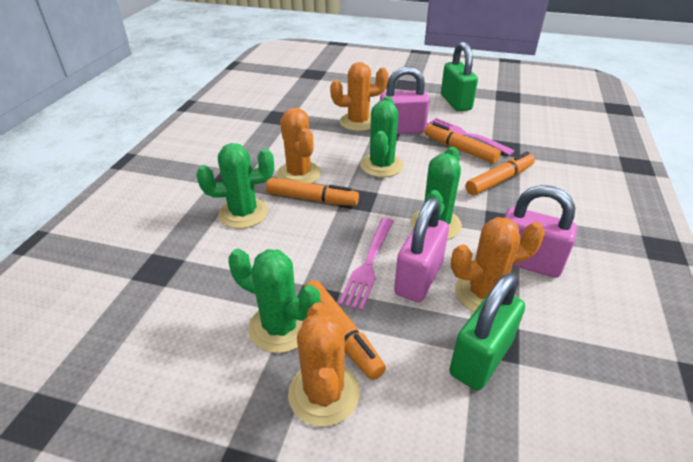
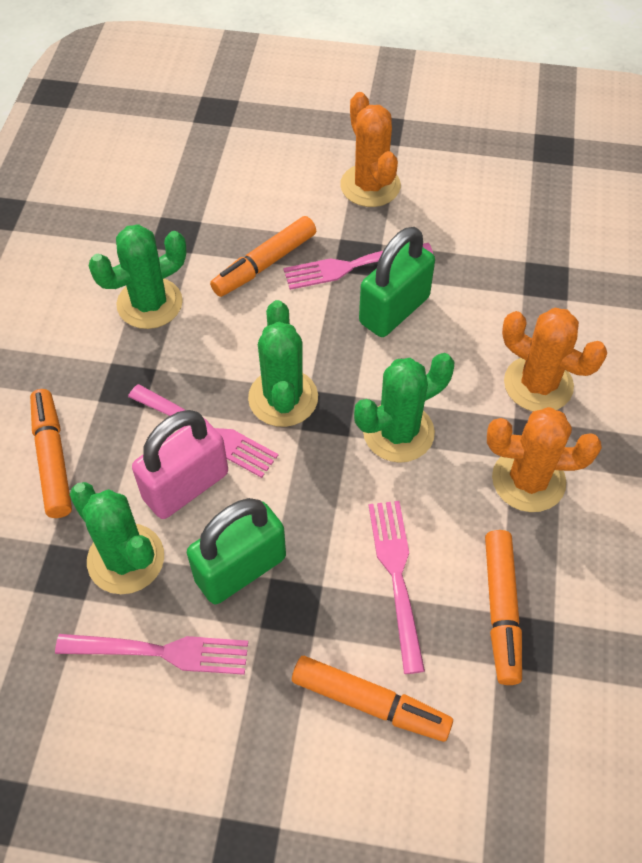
orange cactus: [277,108,321,183] [288,302,360,426] [330,62,389,131] [451,217,545,312] = 4 -> [340,92,401,207] [487,407,602,512] [502,308,607,411] = 3
pink fork: [338,218,394,311] [427,118,515,156] = 2 -> [55,634,248,675] [128,384,278,478] [283,243,433,290] [369,501,425,674] = 4
pink padlock: [380,66,430,134] [394,198,449,302] [504,185,577,278] = 3 -> [132,410,228,519] = 1

